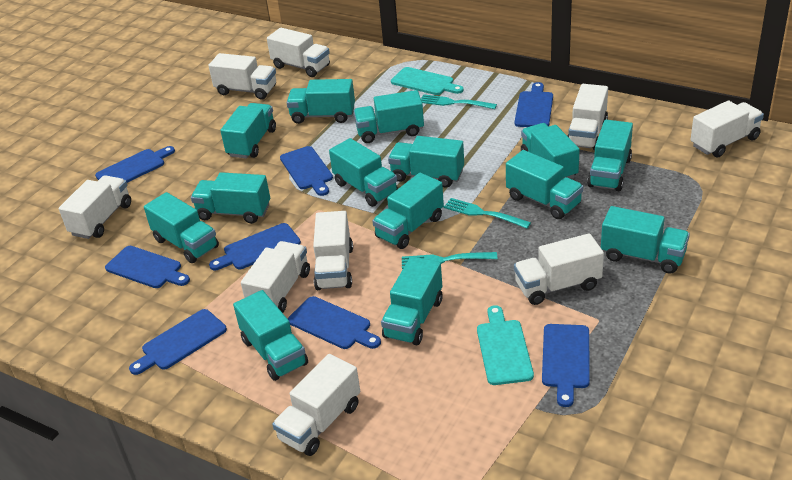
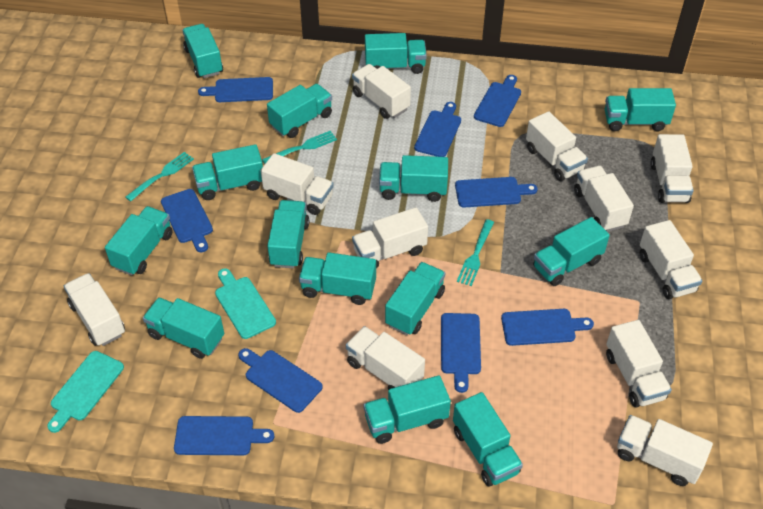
blue cutting board: [95,146,175,183] [105,246,190,288] [129,309,227,375] [209,223,301,270] [280,146,333,196] [288,296,381,349] [514,82,553,127] [542,324,590,407] = 8 -> [161,189,213,252] [174,416,275,455] [198,77,273,102] [238,348,323,413] [414,102,461,157] [441,313,481,393] [455,177,538,208] [474,75,521,127] [501,309,594,346] = 9
white truck: [59,175,131,239] [208,53,276,100] [241,241,310,313] [267,28,330,77] [272,354,360,456] [313,211,353,290] [514,233,604,305] [568,84,608,150] [690,100,764,158] = 9 -> [64,273,125,346] [261,153,334,215] [346,326,425,390] [352,64,411,119] [352,207,428,268] [526,111,588,181] [574,166,634,232] [606,320,672,407] [617,415,713,486] [640,220,702,299] [650,134,694,203] = 11

